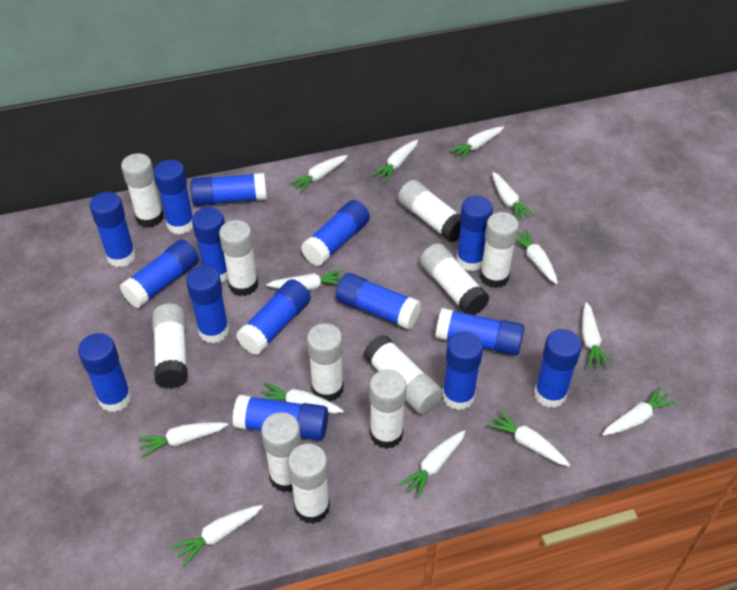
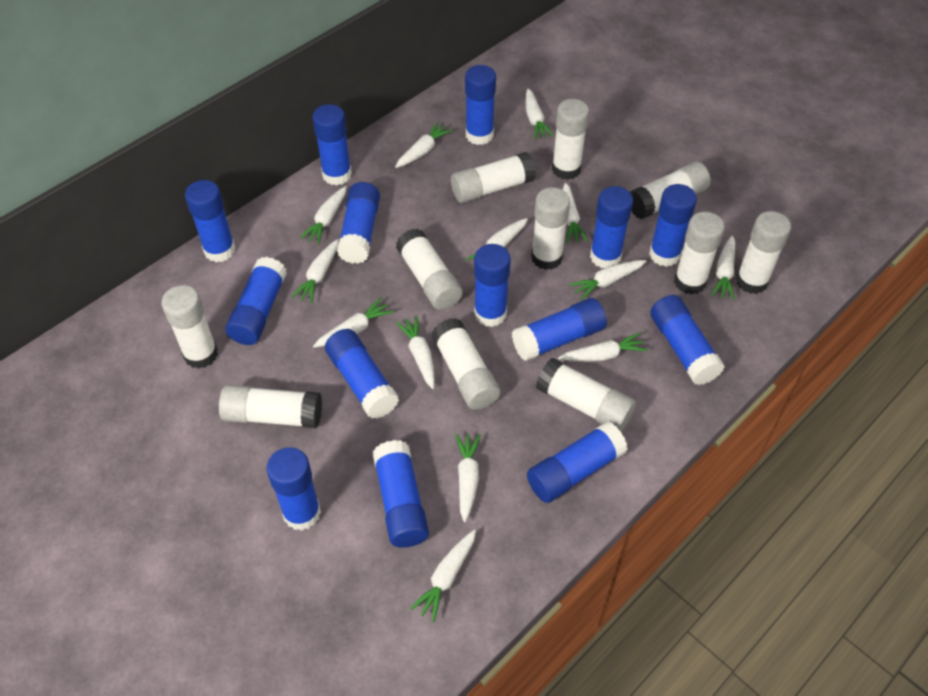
blue glue stick: [78,333,132,412] [90,192,136,267] [120,239,199,308] [154,160,193,234] [186,266,229,343] [190,173,267,206] [192,207,228,283] [233,395,328,441] [236,279,311,355] [301,200,370,266] [336,273,421,330] [436,308,524,356] [443,331,483,410] [457,196,493,271] [534,329,582,408] = 15 -> [185,180,236,262] [225,257,287,345] [267,447,321,531] [312,104,352,186] [325,329,399,419] [337,182,380,264] [373,440,429,548] [465,65,496,145] [474,244,511,327] [512,298,607,361] [527,421,628,503] [590,186,633,268] [649,184,697,267] [650,295,725,385] = 14

